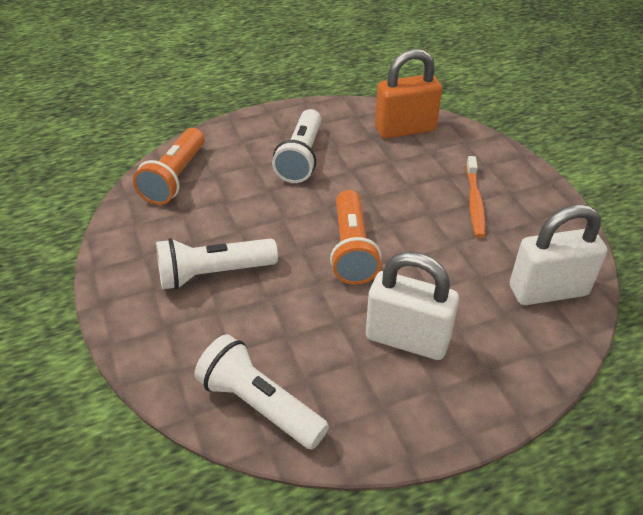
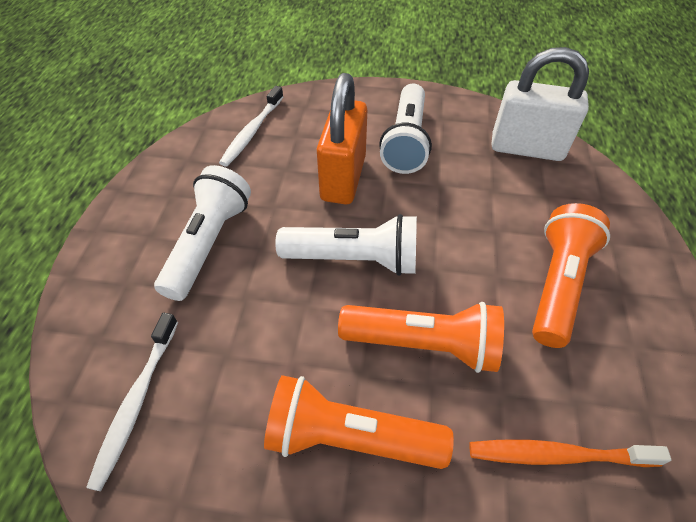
orange flashlight: [133,128,205,205] [330,190,382,285] = 2 -> [264,375,454,469] [338,302,504,373] [532,203,610,348] = 3
white padlock: [366,252,459,360] [510,205,607,305] = 2 -> [491,47,589,161] = 1
white toothbrush: none = 0 -> [86,313,178,491] [219,86,284,167] = 2

